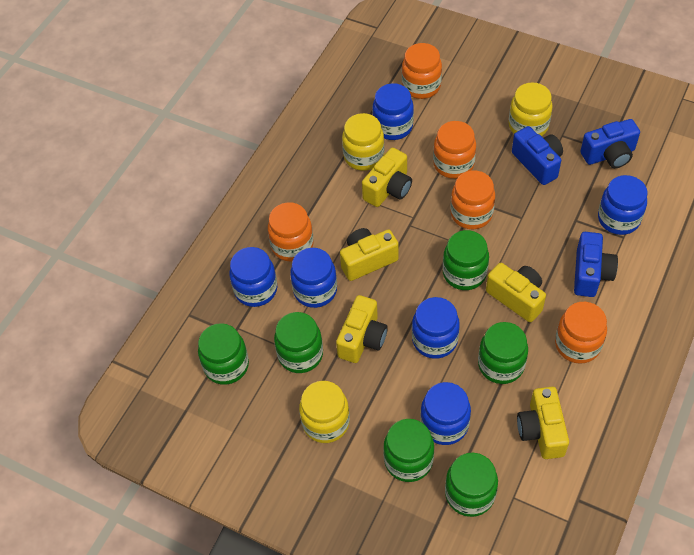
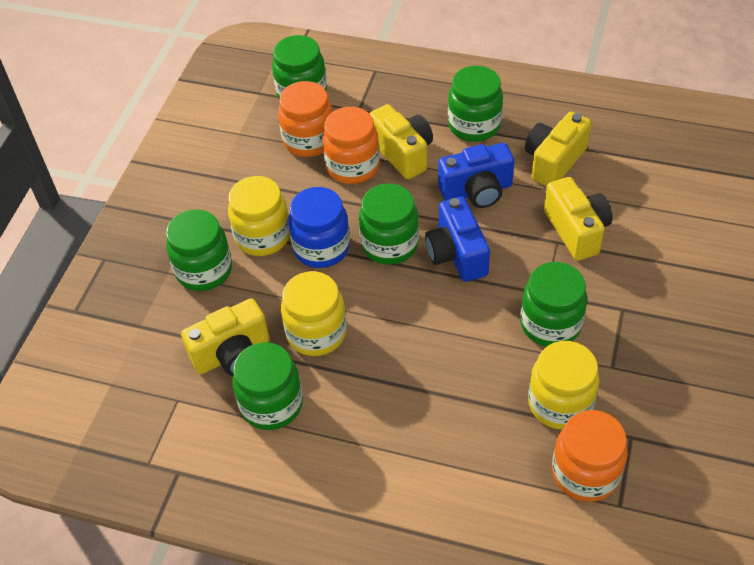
blue camera: [512,126,563,185] [574,232,618,297] [581,119,640,168] = 3 -> [425,197,490,282] [438,143,514,208] = 2
blue jar: [229,247,277,307] [290,248,337,308] [372,83,414,140] [412,297,460,359] [420,382,471,445] [598,175,648,235] = 6 -> [288,187,350,268] = 1
orange jar: [268,202,314,261] [402,43,442,99] [433,121,476,179] [450,171,495,229] [555,302,607,364] = 5 -> [278,81,333,157] [322,107,380,184] [552,410,628,502] = 3
yellow camera: [336,295,388,363] [340,228,399,281] [362,148,412,207] [486,263,546,322] [517,387,569,459] = 5 -> [181,298,270,376] [369,104,433,179] [525,112,591,186] [544,177,613,261] = 4

